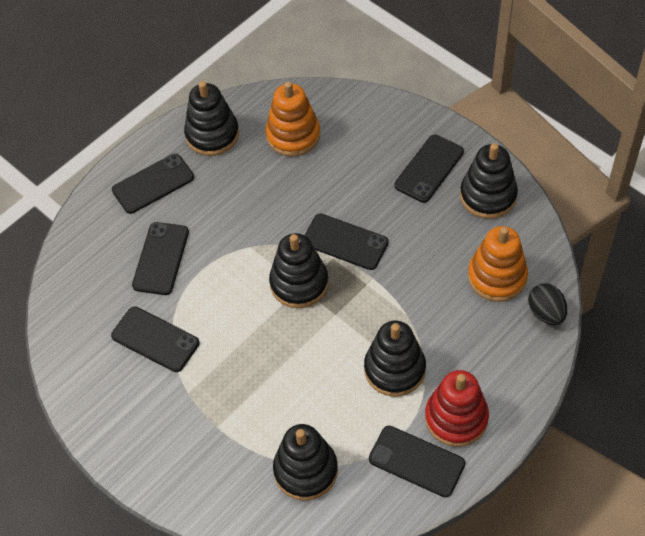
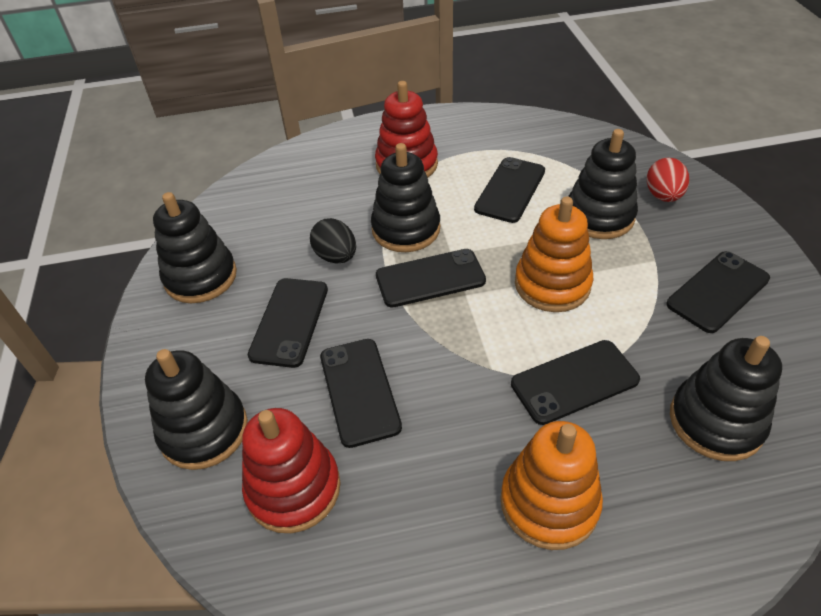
red egg: none = 0 -> [647,158,689,202] = 1
red stacking toy: [425,370,489,447] = 1 -> [242,408,340,533] [375,81,438,178] = 2

